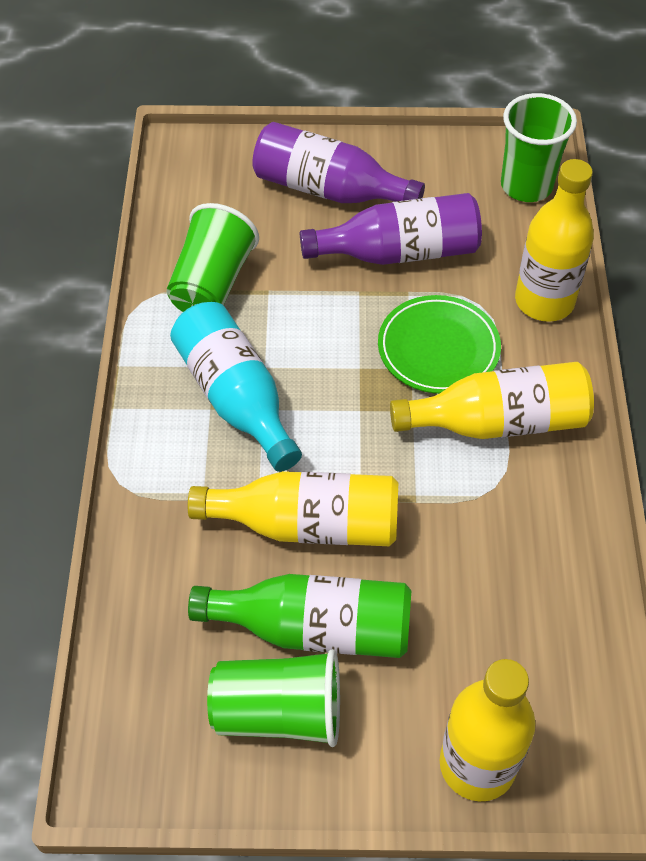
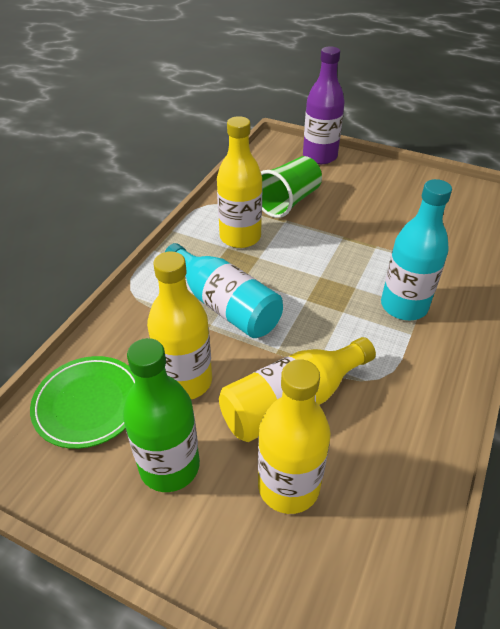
green cup: [167,203,259,312] [207,649,340,747] [501,93,577,202] = 3 -> [261,156,322,218] = 1
purple bottle: [252,122,425,203] [300,193,482,265] = 2 -> [303,46,345,164] = 1
turquoise bottle: [170,302,302,472] = 1 -> [165,243,283,338] [381,179,452,320] = 2

